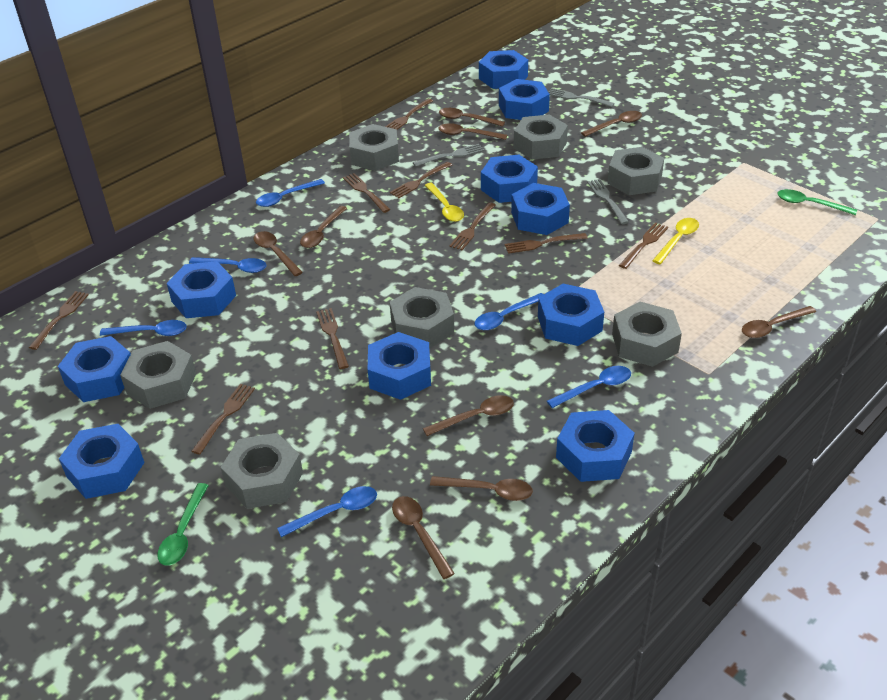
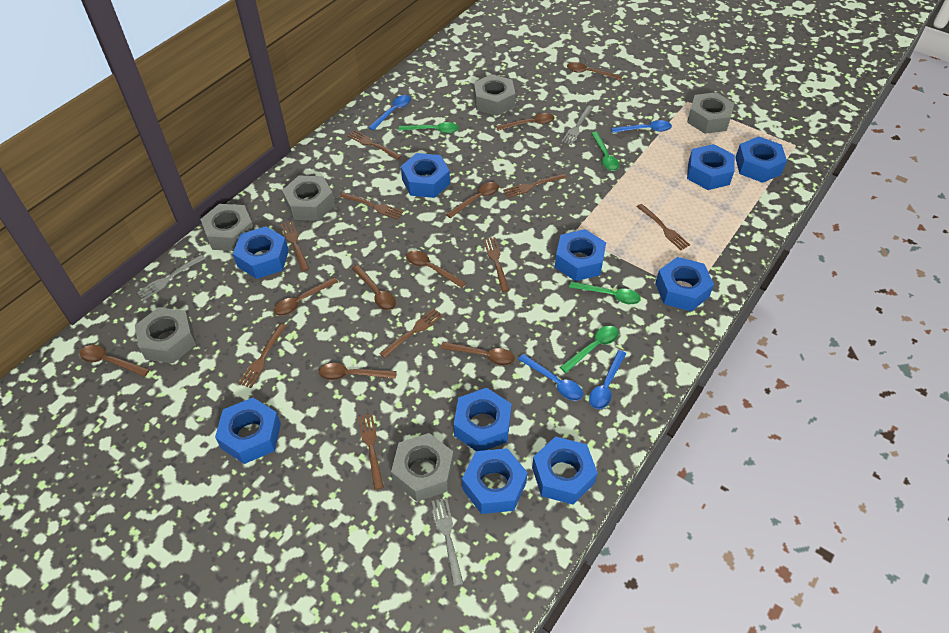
blue spoon: [100,320,187,336] [189,257,266,273] [256,179,325,207] [277,486,377,537] [474,293,544,330] [547,366,631,408] = 6 -> [368,95,411,130] [518,354,583,401] [589,350,626,409] [611,120,672,133] = 4
green spoon: [157,483,209,566] [777,189,857,215] = 2 -> [399,122,459,133] [560,326,619,373] [569,281,641,304] [591,132,619,171] = 4
grey nut: [120,341,196,409] [221,433,303,509] [349,124,399,171] [390,287,454,349] [514,115,568,159] [607,147,664,195] [612,302,682,367] = 7 -> [135,307,196,363] [200,204,254,251] [282,176,335,221] [391,433,454,502] [474,74,515,116] [687,92,734,134] = 6
yellow spoon: [425,183,464,222] [652,218,699,264] = 2 -> none = 0

